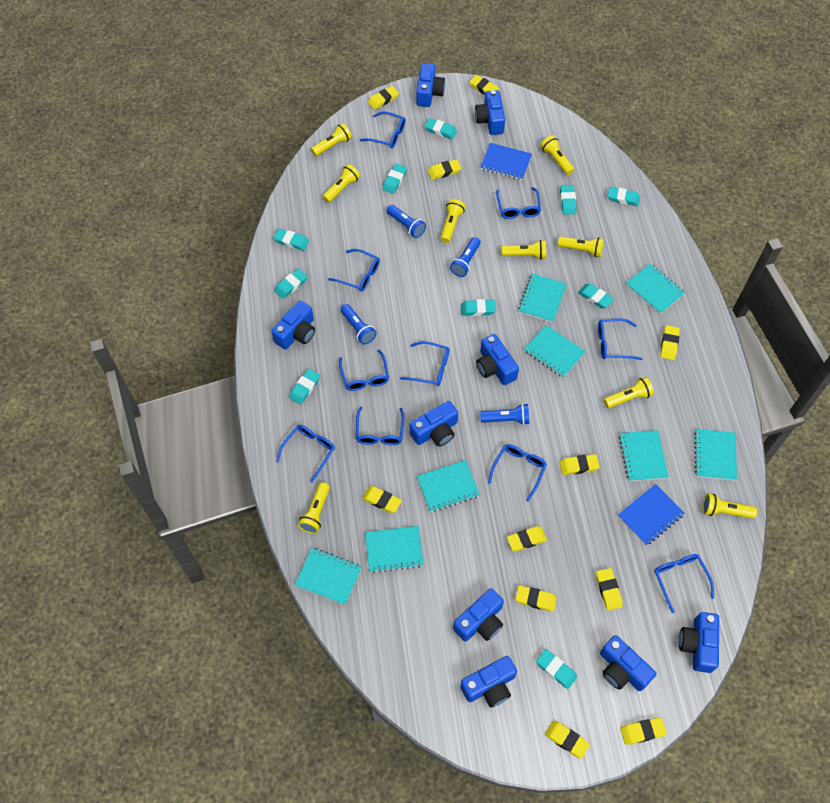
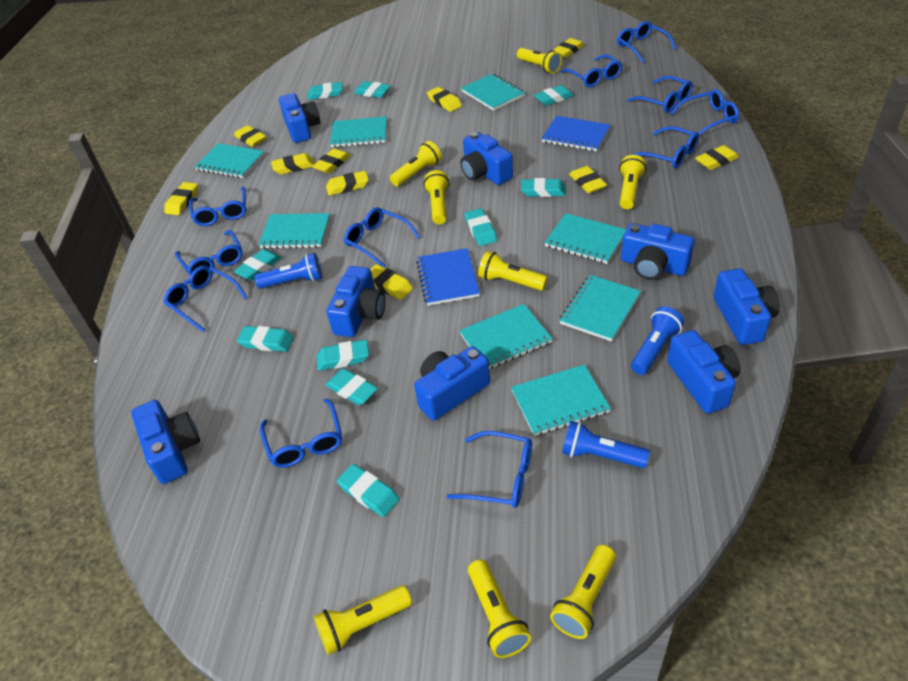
blue camera: [271,300,315,349] [410,401,458,446] [416,63,445,107] [453,588,504,642] [460,656,517,708] [475,90,505,135] [476,334,519,385] [600,635,656,691] [679,612,719,673] = 9 -> [131,400,200,484] [279,93,320,143] [327,266,386,337] [414,346,490,421] [460,132,513,185] [621,223,695,280] [667,330,741,414] [714,268,780,345] = 8
blue flashlight: [340,304,377,344] [387,205,426,238] [450,237,481,277] [480,404,529,425] = 4 -> [254,253,322,289] [562,421,650,468] [631,306,684,375] = 3
blue glasses: [276,425,335,483] [328,249,380,292] [339,350,389,391] [356,407,404,445] [360,111,406,148] [400,341,450,386] [488,444,547,502] [496,187,541,219] [598,319,642,360] [654,554,714,613] = 10 -> [163,265,248,332] [175,230,243,275] [189,187,246,226] [260,399,342,468] [344,207,420,267] [446,431,532,508] [561,54,622,87] [617,21,676,63] [627,76,693,112] [631,126,699,168] [670,89,739,135] = 11
yellow eraser: [362,486,402,513] [368,86,399,110] [428,159,461,180] [469,75,500,95] [507,526,547,551] [515,585,556,612] [545,721,590,758] [559,454,600,475] [596,568,623,611] [620,717,667,745] [660,325,680,360] = 11 -> [164,182,198,215] [234,125,266,147] [271,153,314,174] [312,149,351,173] [326,171,369,196] [370,264,413,300] [427,87,462,112] [553,38,584,58] [569,166,607,193] [695,145,739,170] = 10
yellow flashlight: [298,482,330,534] [311,123,352,156] [323,164,360,203] [440,199,465,243] [502,240,546,260] [540,135,574,175] [558,237,604,257] [604,377,654,408] [702,493,757,518] = 9 -> [314,585,412,655] [390,141,442,186] [423,170,450,224] [468,559,531,658] [478,251,548,291] [517,48,562,74] [550,545,616,639] [619,155,646,209] = 8

